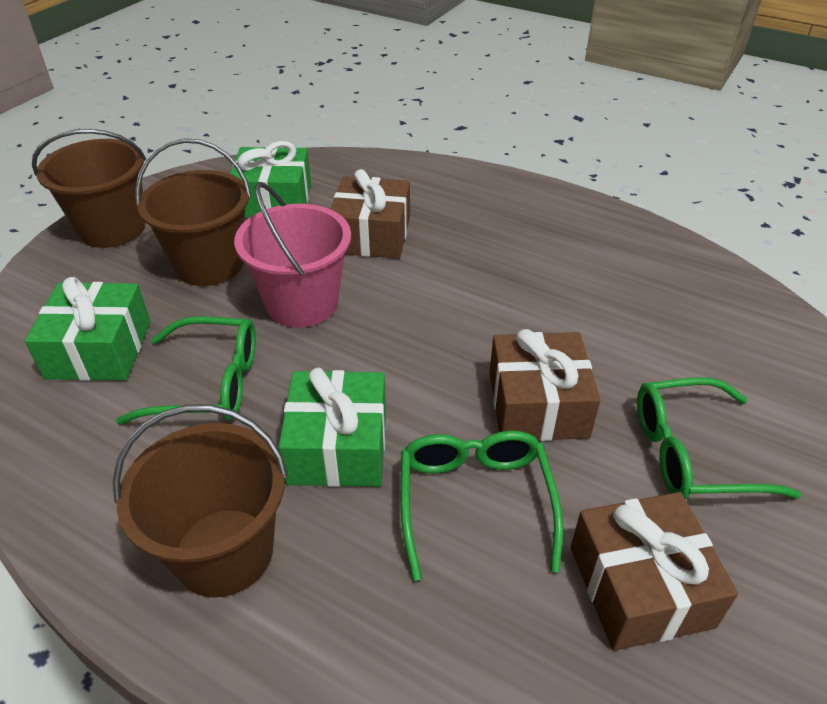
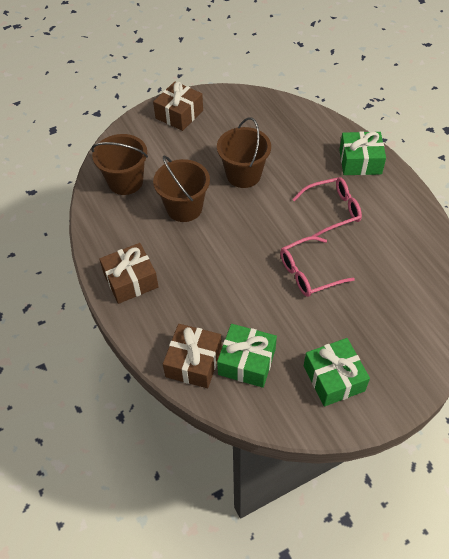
green glasses: [116,316,256,424] [401,431,563,581] [637,377,802,500] = 3 -> none = 0
pink bucket: [234,182,351,327] = 1 -> none = 0
pink glasses: none = 0 -> [280,236,355,297] [292,177,362,237] = 2

